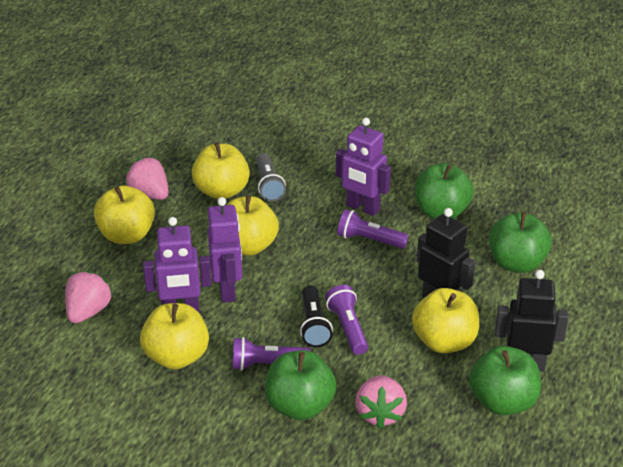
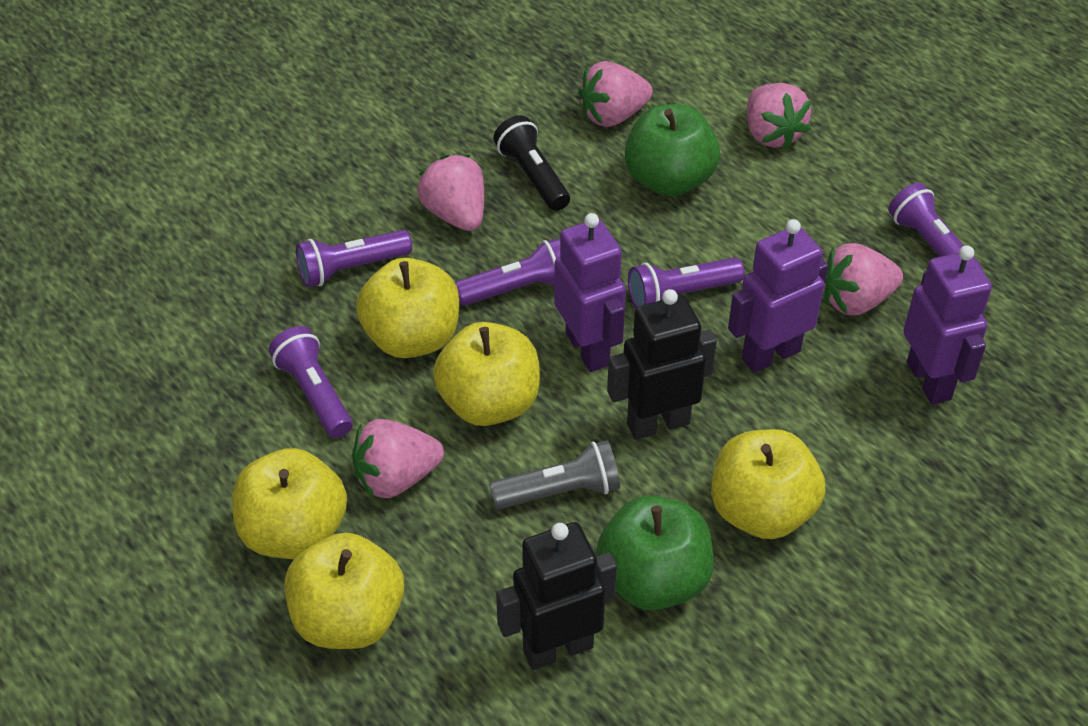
green apple: [265,350,337,420] [415,163,473,219] [469,346,541,415] [489,212,552,273] = 4 -> [596,495,714,610] [625,104,720,197] = 2
pink strawberry: [65,271,112,324] [125,157,169,200] [355,375,407,429] = 3 -> [352,419,444,498] [418,155,484,231] [578,61,653,127] [747,83,811,149] [824,243,903,315] = 5
purple flashlight: [232,337,311,371] [325,285,368,355] [337,209,409,249] = 3 -> [269,326,353,438] [296,230,412,287] [455,238,560,306] [628,257,745,308] [888,183,982,269] = 5

